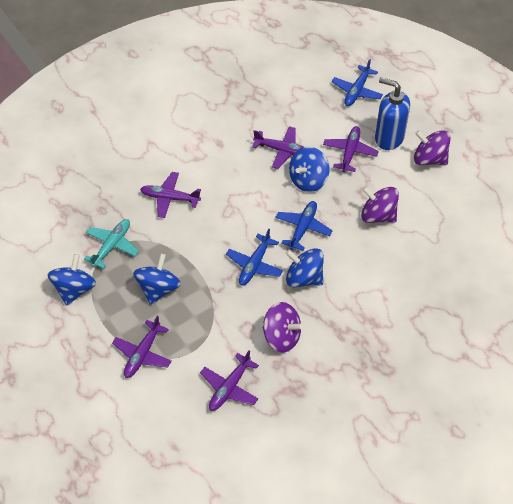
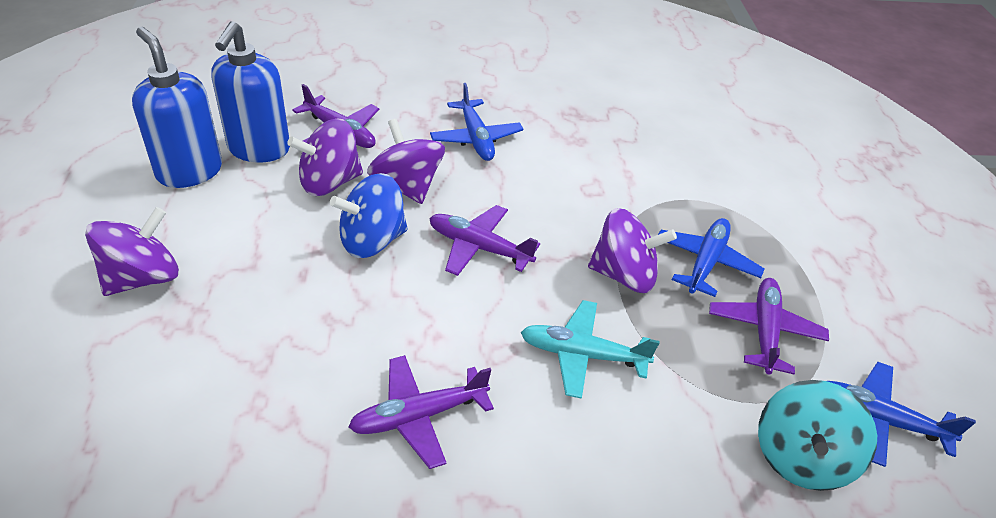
blue soap dispenser: [375,77,410,150] = 1 -> [132,27,222,188] [211,21,290,162] = 2
blue spinning top: [48,254,96,306] [133,253,181,305] [286,248,324,287] [289,147,329,192] = 4 -> [330,173,408,258] = 1
purple plane: [112,315,171,378] [140,172,201,218] [200,351,259,411] [252,126,304,169] [323,126,379,172] = 5 -> [292,84,379,148] [349,355,494,469] [429,205,540,276] [709,278,829,374] = 4
purple spinning top: [263,302,303,352] [361,187,399,223] [414,130,451,165] = 3 -> [85,207,179,296] [287,119,363,196] [367,119,445,204] [588,208,677,293] = 4
turquoise spinning top: none = 0 -> [758,380,877,491] = 1

